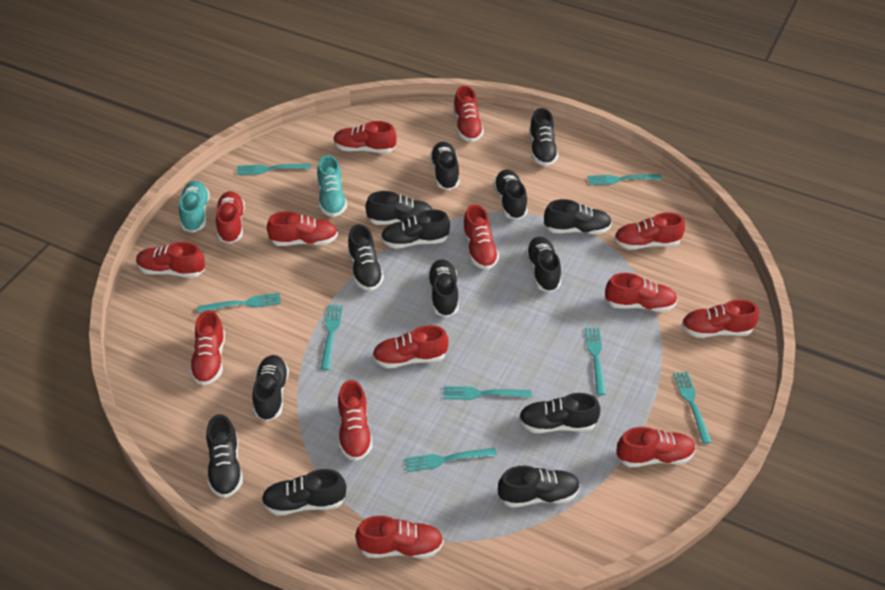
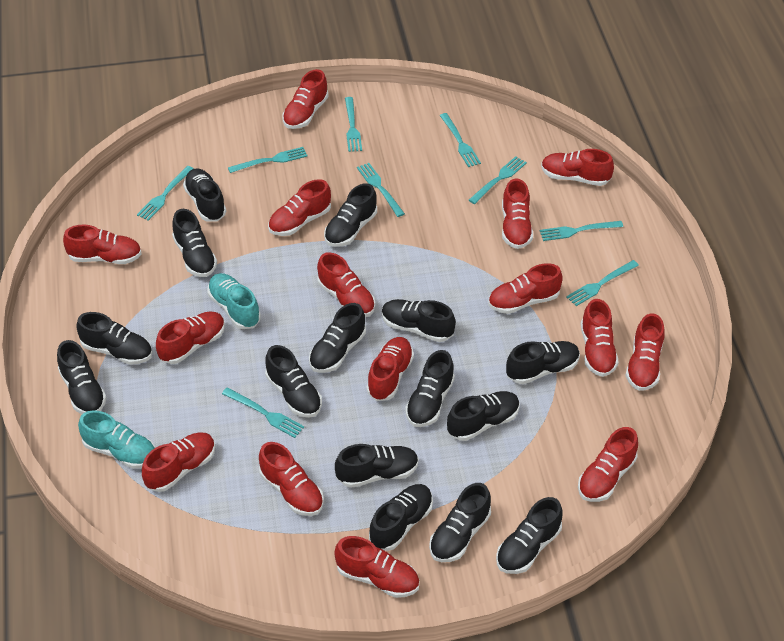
black shoe: [206,414,243,498] [253,355,289,421] [261,469,346,516] [347,224,384,291] [365,191,433,225] [381,210,450,249] [428,259,459,317] [430,142,460,190] [493,170,528,220] [498,466,580,508] [519,393,600,433] [525,237,561,292] [529,108,558,166] [544,199,612,234] = 14 -> [57,340,107,414] [76,312,152,365] [172,209,217,277] [183,168,226,222] [265,345,322,418] [309,303,366,373] [324,183,377,247] [335,444,419,488] [369,484,433,551] [382,299,456,342] [405,350,455,427] [429,483,491,562] [447,391,520,441] [496,497,563,574] [506,341,580,384] = 15
red shoe: [136,242,205,278] [190,310,225,386] [216,191,245,244] [267,211,338,246] [333,121,397,153] [338,380,373,461] [355,516,444,558] [372,325,449,368] [453,86,484,142] [462,204,499,270] [605,273,678,312] [614,212,685,250] [616,427,696,467] [681,299,759,338] = 14 -> [63,225,142,264] [142,432,215,492] [156,311,225,364] [259,442,324,516] [268,179,331,236] [282,69,328,129] [317,252,375,317] [334,536,419,598] [367,337,414,401] [488,263,563,314] [502,178,533,249] [541,149,614,186] [578,427,638,502] [581,299,619,377] [625,314,665,391] = 15
turquoise fork: [197,293,281,313] [237,164,311,175] [321,305,343,370] [405,448,497,472] [444,386,532,400] [585,328,606,395] [588,174,662,185] [673,372,712,444] = 8 -> [137,166,194,221] [222,387,304,438] [228,147,308,173] [345,97,362,152] [357,163,405,217] [440,113,481,167] [469,156,527,204] [540,221,623,241] [566,260,639,306] = 9

